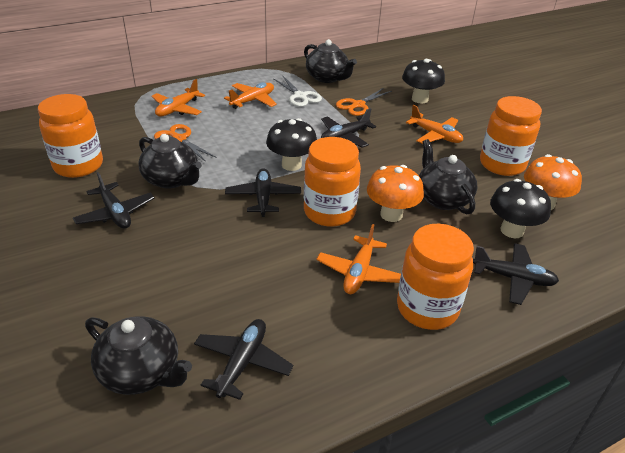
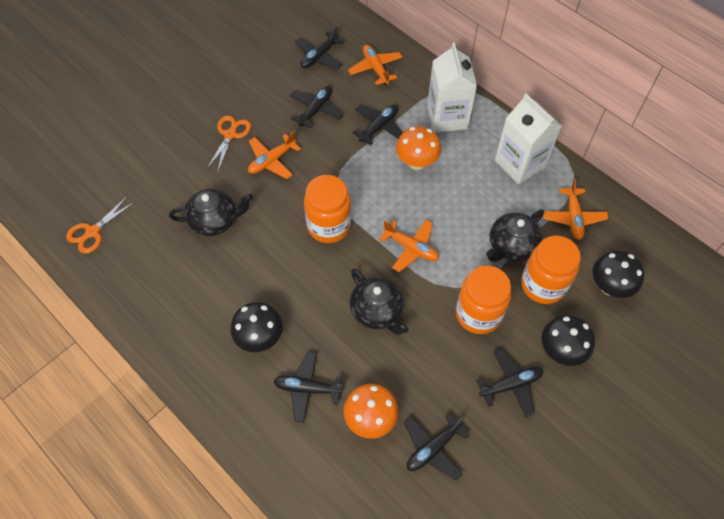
black plane: [73,172,154,229] [194,319,293,400] [225,168,301,217] [321,108,376,148] [473,243,559,305] = 5 -> [273,351,343,423] [290,86,343,128] [295,26,344,69] [352,105,403,145] [404,413,470,481] [476,348,543,417] = 6
black teapot: [85,316,192,395] [138,134,202,189] [304,39,357,83] [419,139,477,215] = 4 -> [169,189,253,236] [349,269,409,335] [486,209,544,262] = 3
orange jar: [38,94,103,178] [304,137,361,227] [397,224,474,330] [480,96,542,176] = 4 -> [304,175,351,243] [456,266,511,334] [521,236,581,304] = 3
white carton: none = 0 -> [427,43,477,133] [495,93,562,185] = 2
white scissors: [273,75,322,107] = 1 -> none = 0

